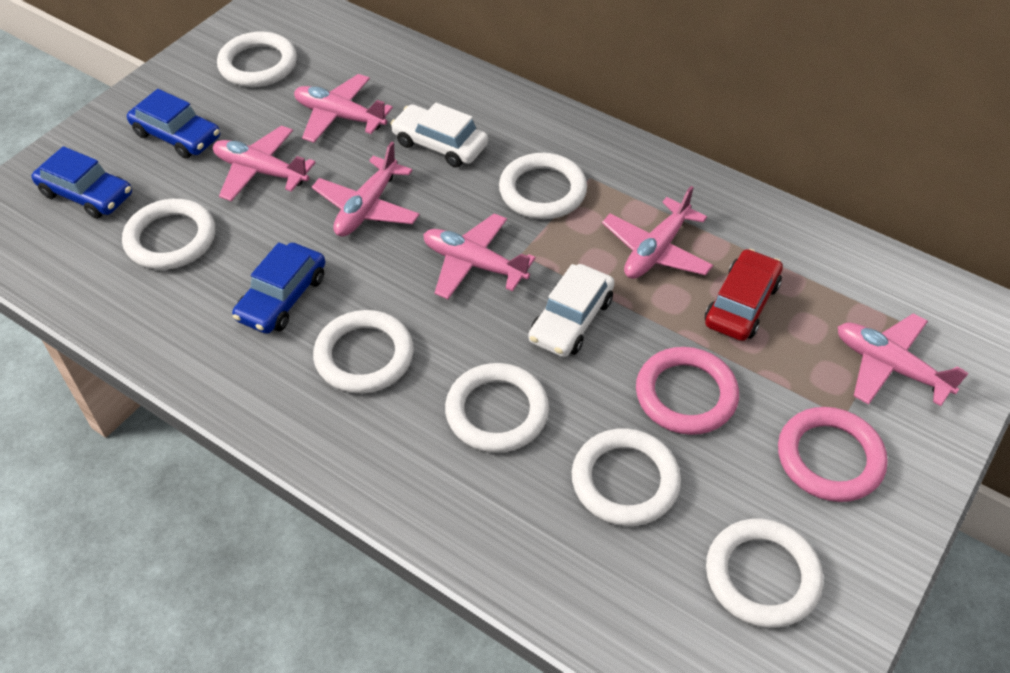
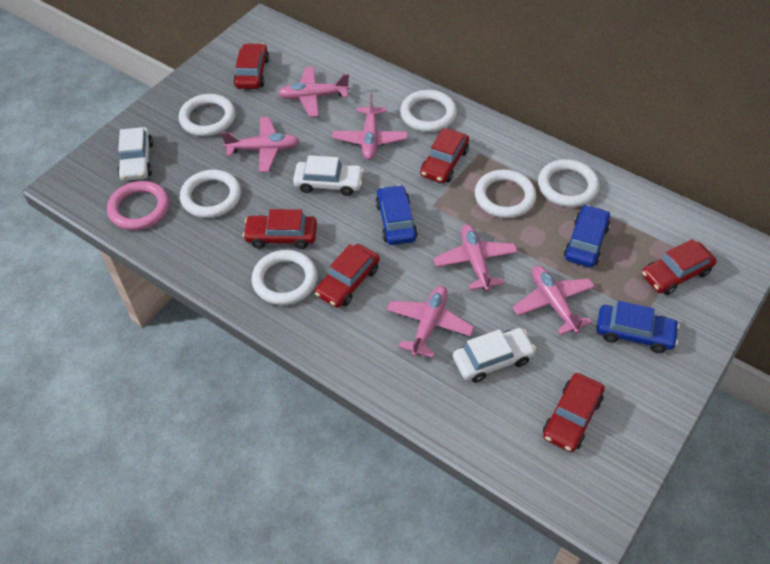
pink ring: [636,347,739,435] [778,407,888,502] = 2 -> [107,181,169,230] = 1
red car: [705,249,783,341] = 1 -> [233,43,269,89] [243,209,317,249] [315,244,380,308] [420,128,469,183] [543,373,605,452] [642,239,717,295] = 6
white car: [391,103,488,167] [528,264,615,357] = 2 -> [117,127,153,181] [293,155,364,196] [453,328,536,383] = 3
white ring: [122,199,215,270] [217,32,297,87] [313,310,414,394] [445,363,549,453] [499,153,587,219] [572,428,681,526] [706,519,823,628] = 7 -> [179,94,236,136] [180,170,241,218] [251,250,317,305] [400,90,457,132] [475,169,536,218] [538,159,599,207] = 6

